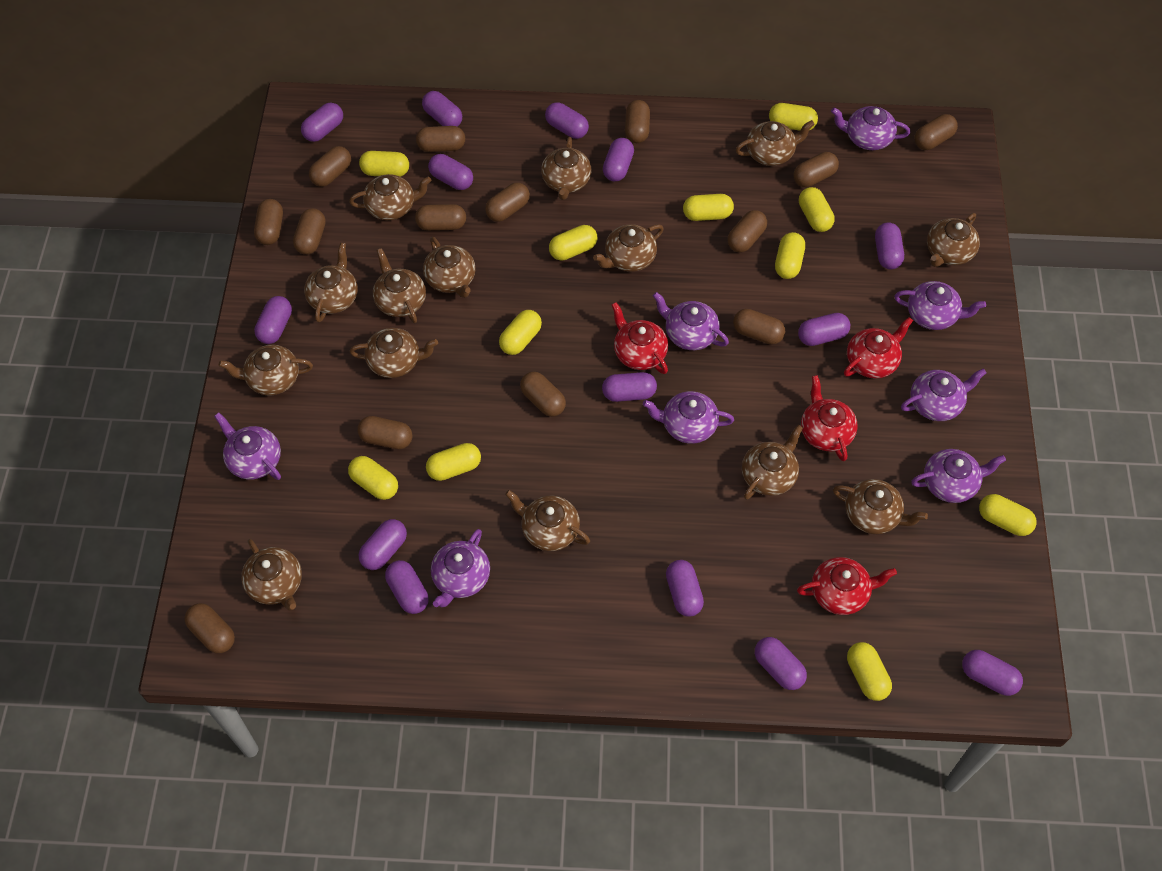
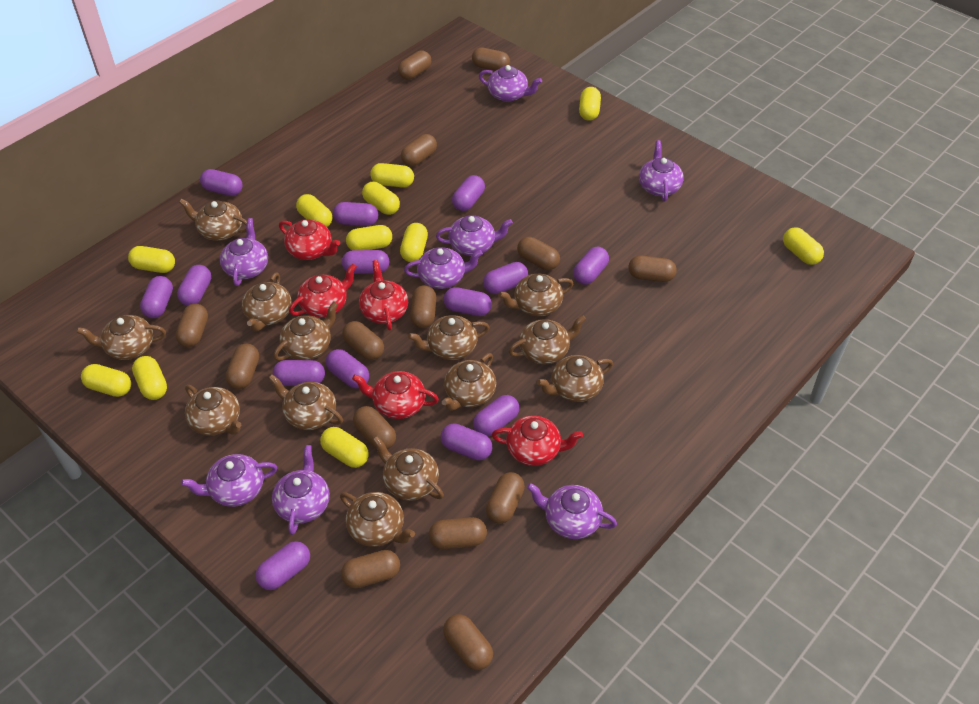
brown teapot: [219,345,313,395] [241,539,302,610] [304,243,358,323] [349,174,431,220] [349,328,438,378] [373,248,426,323] [423,237,476,298] [505,490,590,551] [541,137,591,200] [593,224,664,272] [736,120,815,166] [742,425,803,500] [833,479,928,534] [927,213,980,267] = 14 -> [77,315,166,360] [179,199,247,241] [185,385,241,436] [242,273,292,332] [268,374,343,430] [273,302,338,361] [340,492,415,547] [372,436,444,501] [408,315,490,360] [442,353,496,411] [498,274,574,316] [508,315,586,364] [537,355,613,402] = 13
red teapot: [612,302,668,374] [797,557,897,615] [801,375,858,461] [844,317,913,379] = 4 -> [279,219,340,260] [289,264,357,318] [352,371,439,419] [359,260,408,331] [492,416,583,466] = 5

